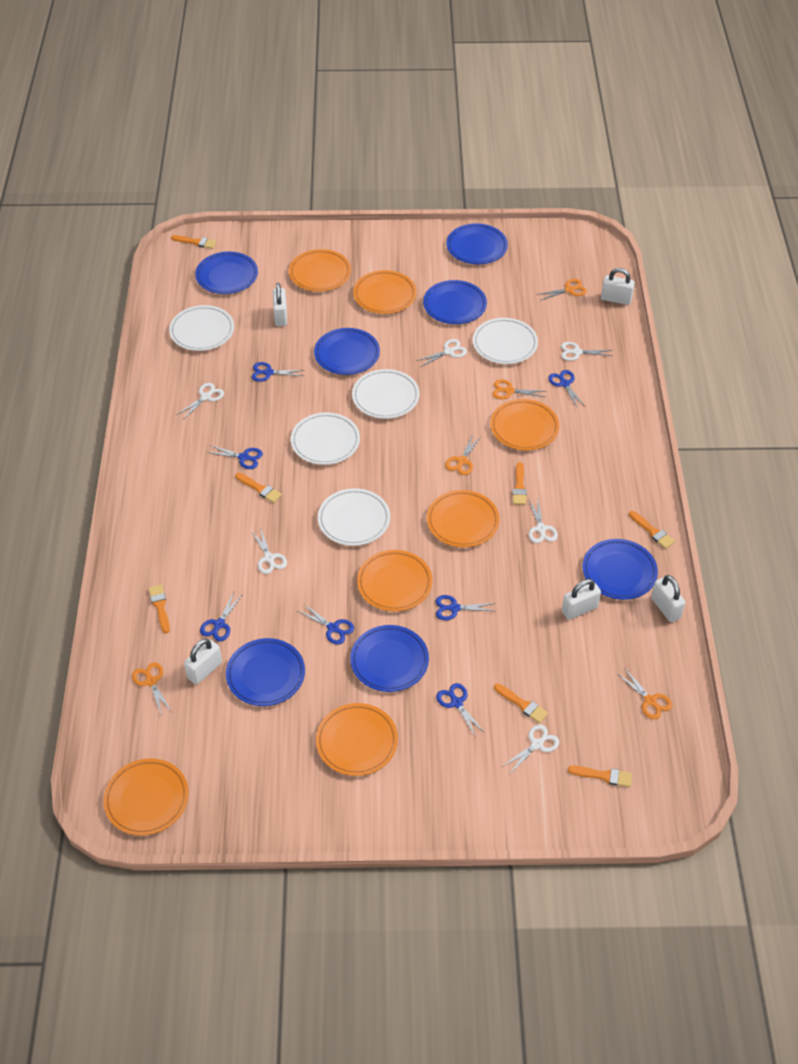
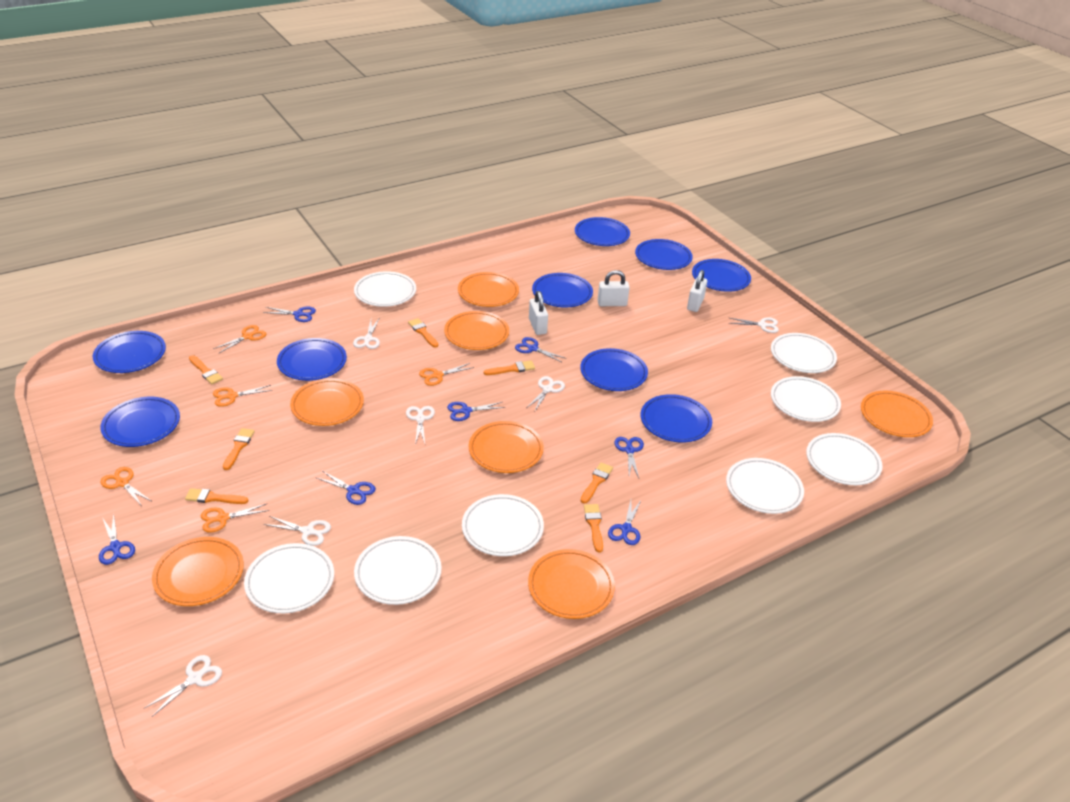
blue plate: [195,252,258,294] [226,638,305,706] [314,328,380,375] [350,625,429,692] [423,280,487,324] [446,224,508,264] [582,539,658,600] = 7 -> [93,331,166,373] [100,397,180,447] [277,338,347,381] [532,273,593,308] [575,217,630,246] [580,348,648,391] [635,239,693,270] [641,394,712,443] [692,259,751,292] = 9
white padlock: [184,638,222,685] [273,283,287,326] [562,579,601,620] [601,268,635,305] [651,575,685,622] = 5 -> [529,291,548,335] [598,270,630,306] [687,270,707,312] = 3
white plate: [169,305,234,351] [291,412,360,465] [318,488,390,546] [352,369,420,419] [473,318,538,364] = 5 -> [244,543,334,613] [354,271,416,307] [354,536,442,605] [462,494,544,556] [726,458,804,514] [771,333,837,373] [771,376,841,422] [806,433,883,485] = 8

